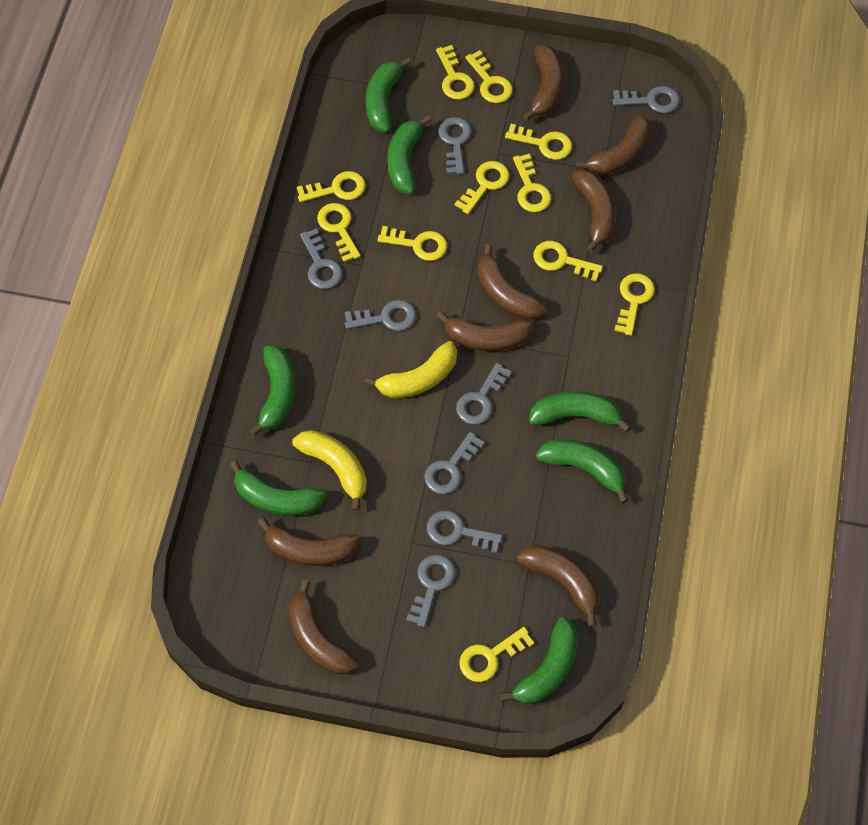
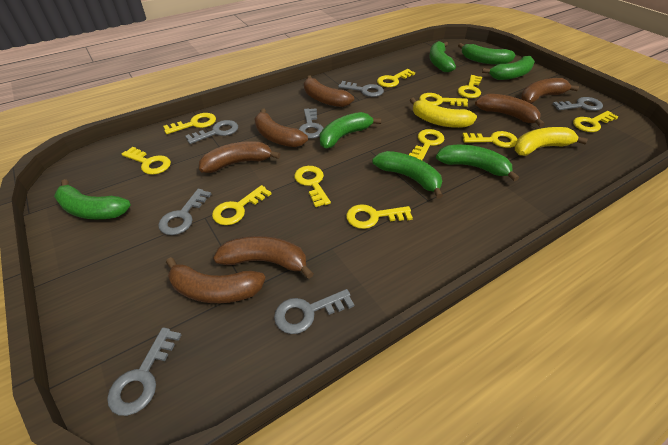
brown banana: [258,518,361,566] [289,580,358,674] [436,311,535,351] [477,244,547,320] [517,545,599,627] [523,45,564,121] [572,169,616,253] [576,114,651,175] = 8 -> [166,257,265,303] [199,141,280,173] [213,236,314,279] [254,109,308,147] [304,75,354,107] [475,94,545,127] [521,78,579,104] = 7
grey key: [300,228,343,289] [345,300,416,331] [406,555,455,627] [424,432,485,494] [427,510,502,553] [438,117,472,174] [456,363,512,424] [613,86,680,113] = 8 -> [107,327,181,416] [158,189,211,235] [185,120,238,144] [274,289,354,334] [299,108,324,138] [338,81,384,97] [553,97,603,111] = 7

